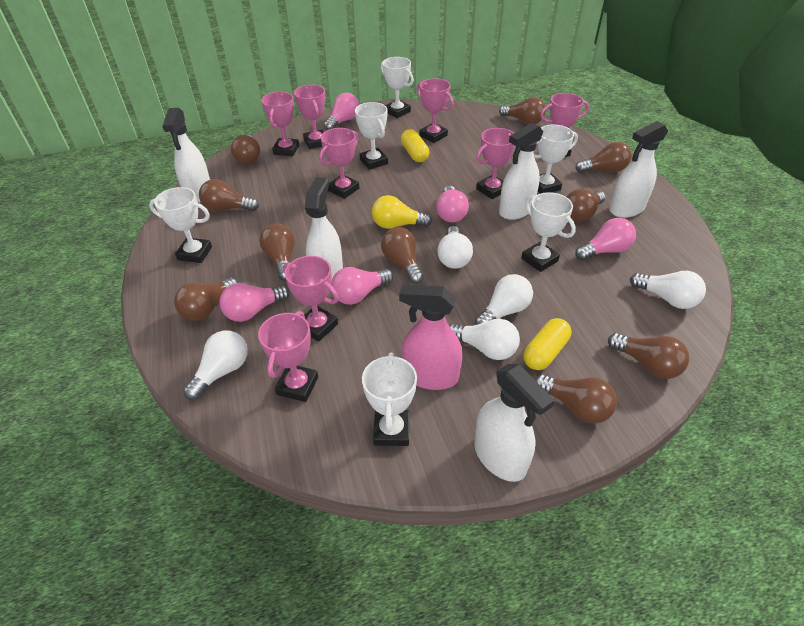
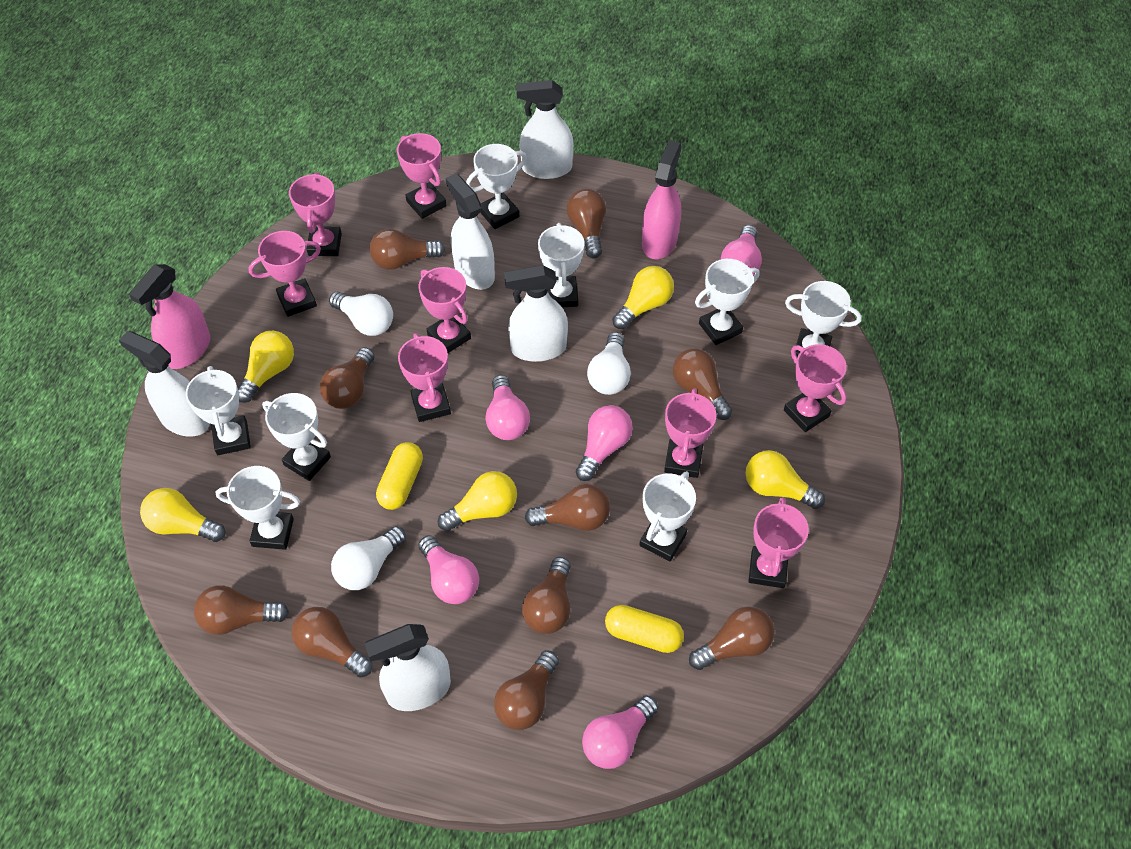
pink spray bottle: [399,284,462,390] = 1 -> [129,264,210,369] [642,140,682,259] = 2
white light bulb: [183,330,248,400] [437,226,473,269] [449,319,520,360] [475,274,533,325] [630,271,706,309] = 5 -> [329,291,393,336] [331,526,406,590] [587,332,631,395] = 3
white trophy: [149,187,212,263] [355,102,388,170] [362,352,417,446] [381,57,414,118] [521,192,576,272] [533,125,578,194] = 6 -> [186,366,251,455] [215,466,300,550] [262,393,331,481] [466,144,527,229] [538,223,585,307] [639,471,696,561] [695,259,759,345] [785,281,862,357] = 8
yellow light bulb: [372,195,432,229] = 1 -> [140,488,225,542] [238,331,294,403] [438,471,517,531] [612,266,674,329] [746,450,825,509] = 5

